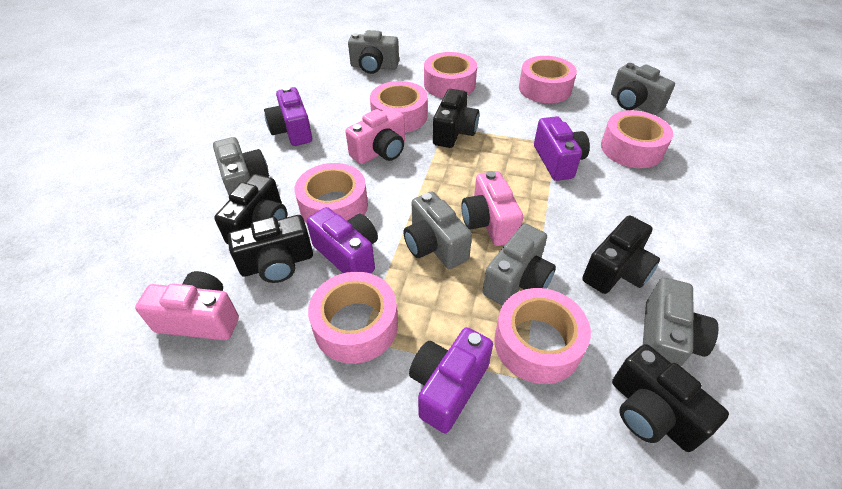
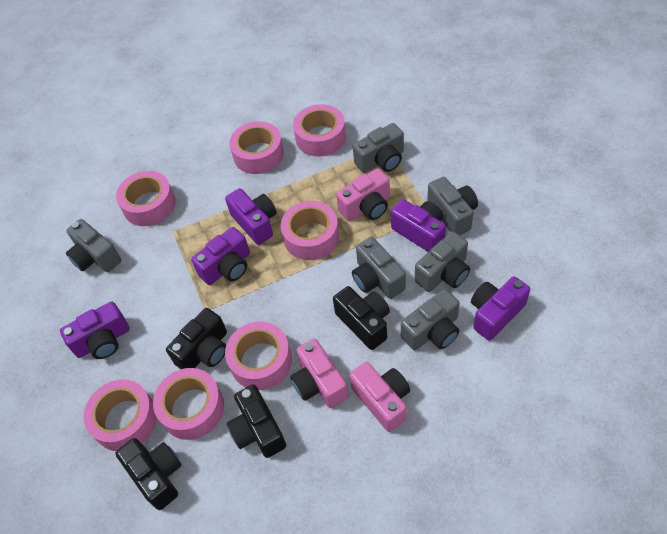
black camera: [214,174,287,244] [227,215,313,283] [433,89,479,148] [582,215,660,294] [612,344,729,452] = 5 -> [116,438,182,510] [166,308,227,369] [227,385,286,458] [333,286,390,350] = 4
purple camera: [264,86,312,146] [306,207,378,273] [409,327,493,434] [534,116,590,181] = 4 -> [60,302,130,359] [191,227,250,285] [225,188,276,245] [391,199,446,252] [471,276,530,340] = 5

